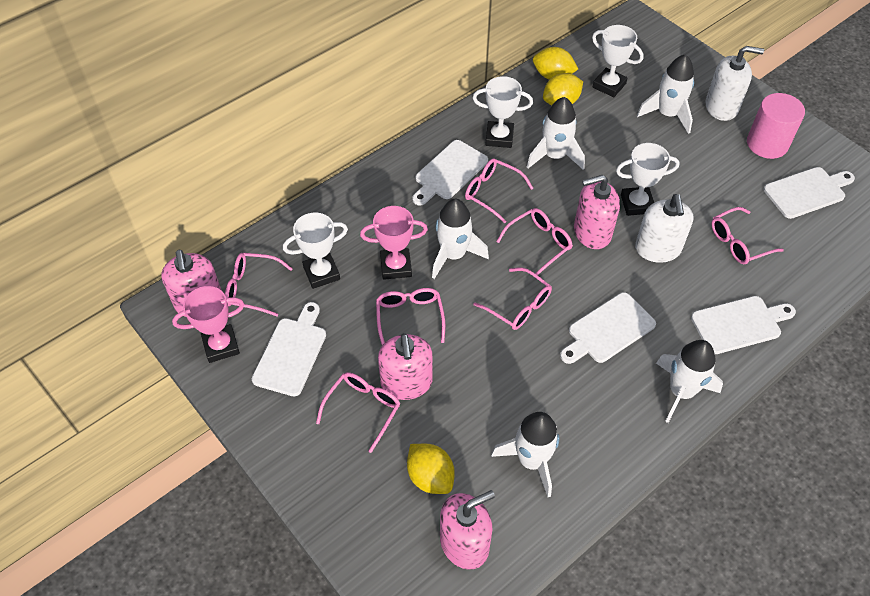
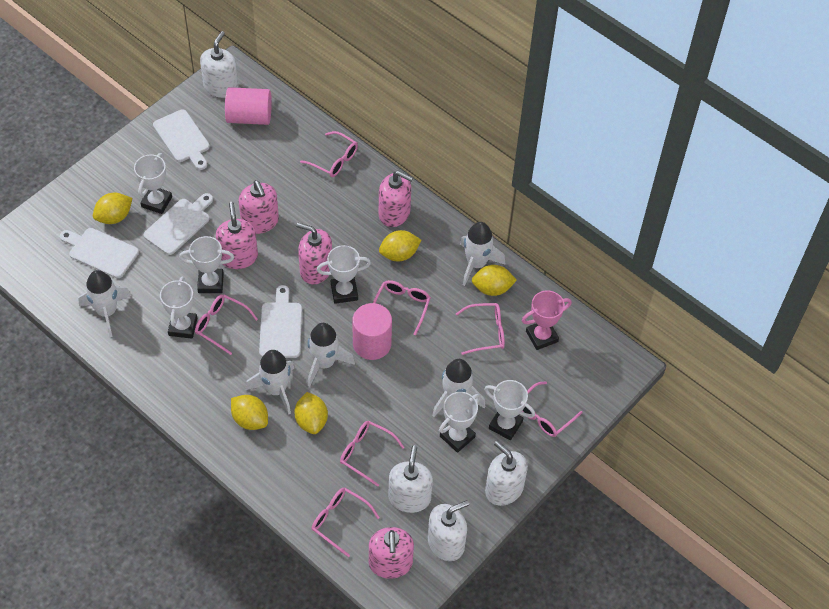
pink cylinder: [747,93,805,159] = 1 -> [225,87,272,125] [352,303,392,360] = 2
pink soap dispenser: [161,250,222,317] [378,333,433,400] [440,490,495,570] [574,175,620,249] = 4 -> [216,202,258,269] [239,180,279,234] [296,223,332,284] [369,527,414,579] [379,170,413,227] = 5
pink trophy: [172,286,244,363] [360,206,428,280] = 2 -> [522,290,572,350] = 1
white cutting board: [252,302,326,397] [412,140,488,206] [560,292,656,364] [691,296,796,354] [764,167,855,219] = 5 -> [60,228,139,278] [144,193,213,255] [153,109,210,170] [259,285,302,358] = 4
white soap dispenser: [635,194,694,263] [706,46,764,121] = 2 -> [200,31,239,98] [388,446,433,513] [428,500,469,561] [485,441,528,506] = 4
white trophy: [283,212,348,289] [473,76,533,148] [592,25,644,97] [616,143,680,216] = 4 -> [134,153,172,214] [160,277,197,339] [179,236,234,293] [317,245,371,304] [439,392,481,453] [484,380,535,440] = 6
yellow lemon: [407,444,455,494] [533,47,578,80] [543,73,583,105] = 3 -> [93,193,132,224] [231,395,268,430] [294,392,328,434] [379,230,421,261] [472,265,517,296] = 5

